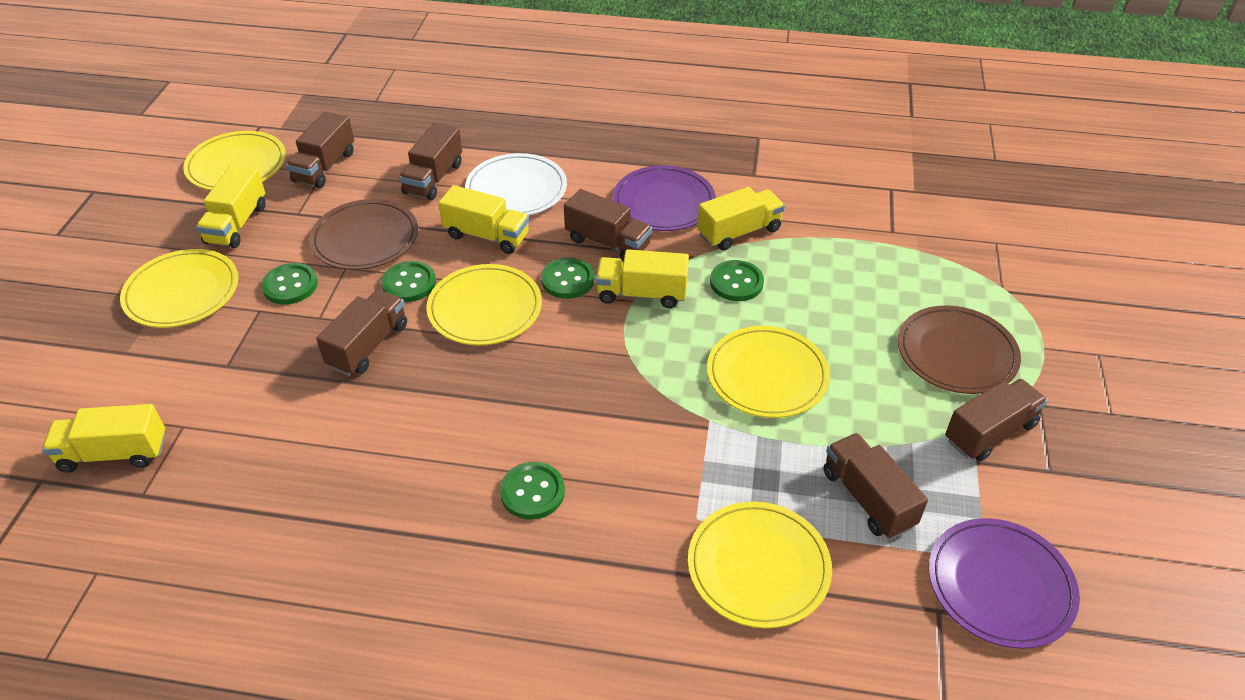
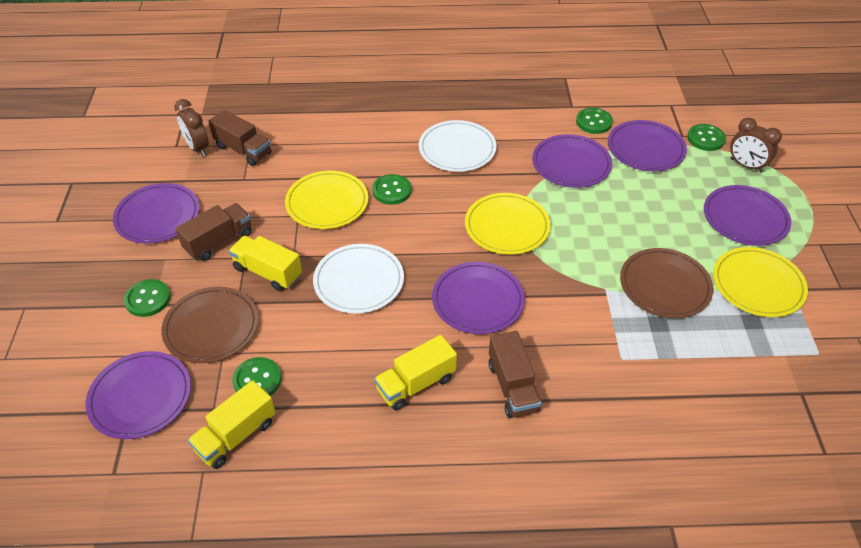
brown clock: none = 0 -> [174,99,209,157] [730,118,782,173] = 2
brown truck: [286,112,354,188] [316,290,407,376] [399,122,462,200] [564,189,652,261] [823,433,928,539] [945,379,1048,462] = 6 -> [176,203,252,261] [208,110,272,166] [489,331,541,418] = 3
purple plate: [613,165,716,231] [929,518,1080,649] = 2 -> [85,351,191,439] [113,183,199,244] [432,262,525,334] [532,134,612,188] [608,120,687,172] [704,185,791,246] = 6
white plate: [465,153,567,215] = 1 -> [313,244,404,314] [419,120,497,172] = 2
yellow plate: [120,249,239,328] [183,131,286,190] [426,264,542,345] [688,501,832,628] [707,326,830,418] = 5 -> [285,171,368,229] [465,193,551,255] [713,247,808,317] = 3
yellow truck: [42,404,165,473] [196,165,266,248] [438,185,529,254] [595,249,689,308] [697,187,785,251] = 5 -> [188,380,276,469] [229,236,302,291] [374,335,457,411] = 3

